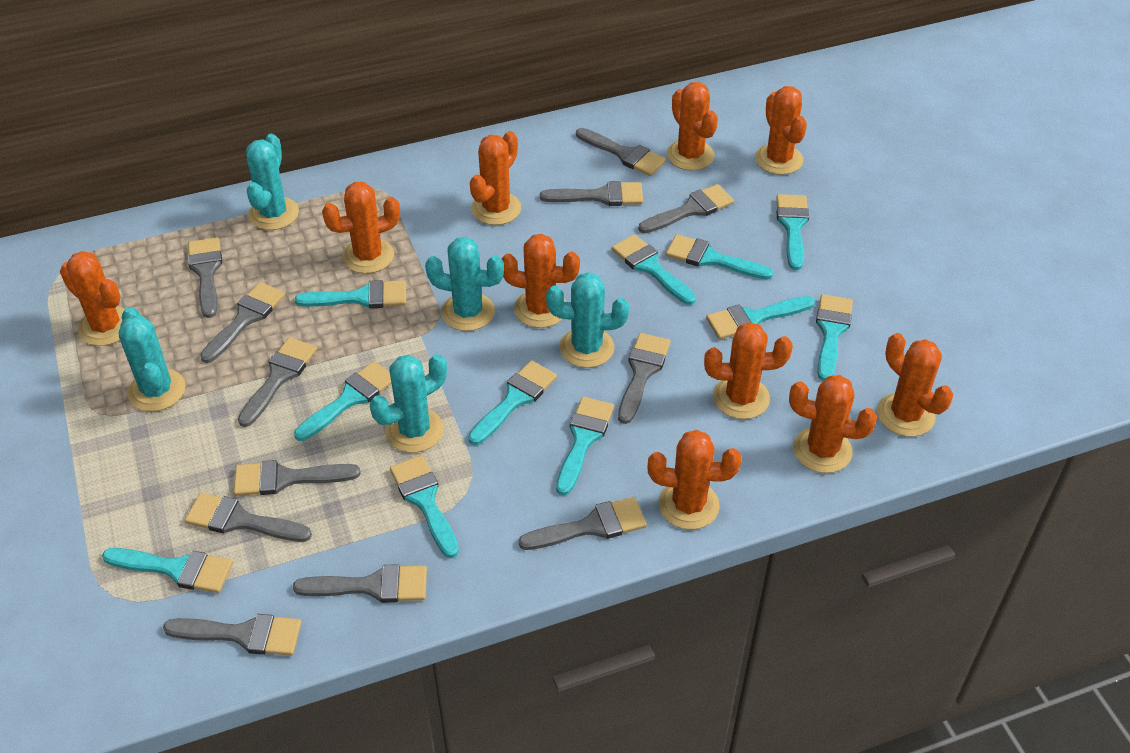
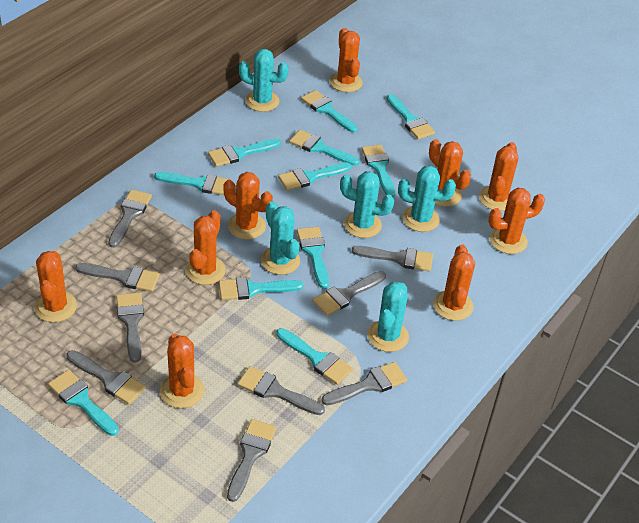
grey brush: [163,614,301,655] [185,493,312,542] [188,237,222,318] [200,282,285,363] [234,460,360,496] [238,337,317,427] [293,564,427,603] [518,497,647,550] [540,181,643,206] [576,128,666,176] [618,333,671,424] [639,184,734,233] = 12 -> [66,350,146,404] [75,263,160,292] [108,190,152,248] [116,292,144,363] [227,419,277,502] [237,366,325,415] [313,271,386,316] [321,362,407,406] [352,246,433,271] = 9
orange cactus: [60,251,124,346] [322,182,400,274] [470,131,521,225] [502,234,580,328] [647,430,742,530] [666,82,718,170] [704,322,793,419] [755,86,807,175] [789,375,877,473] [877,333,953,437] = 10 -> [34,251,77,322] [160,334,204,408] [185,210,226,285] [224,172,273,239] [329,28,363,92] [429,139,471,207] [433,244,475,321] [479,142,518,211] [488,188,545,254] = 9

